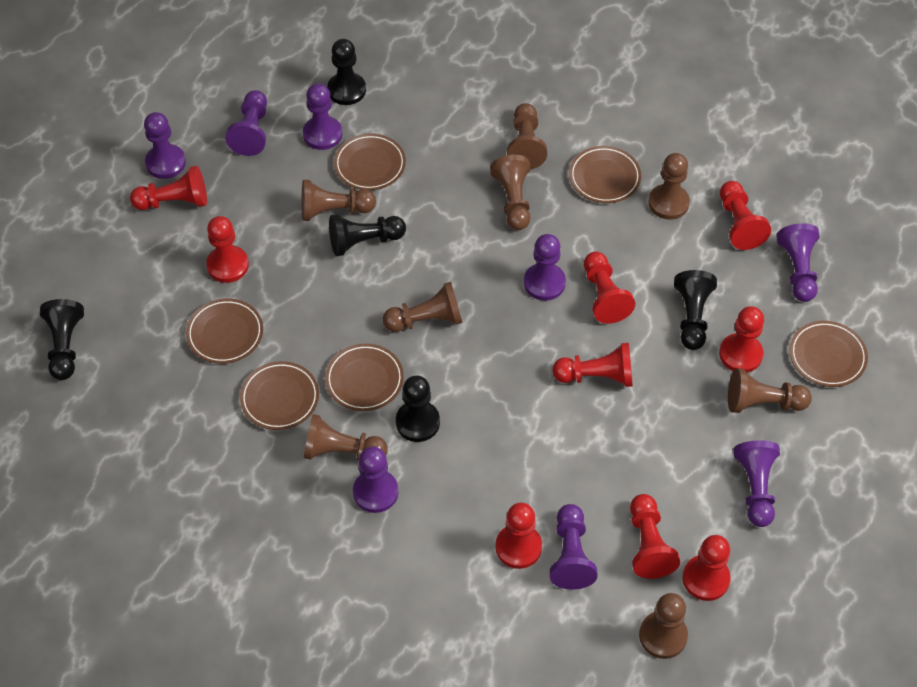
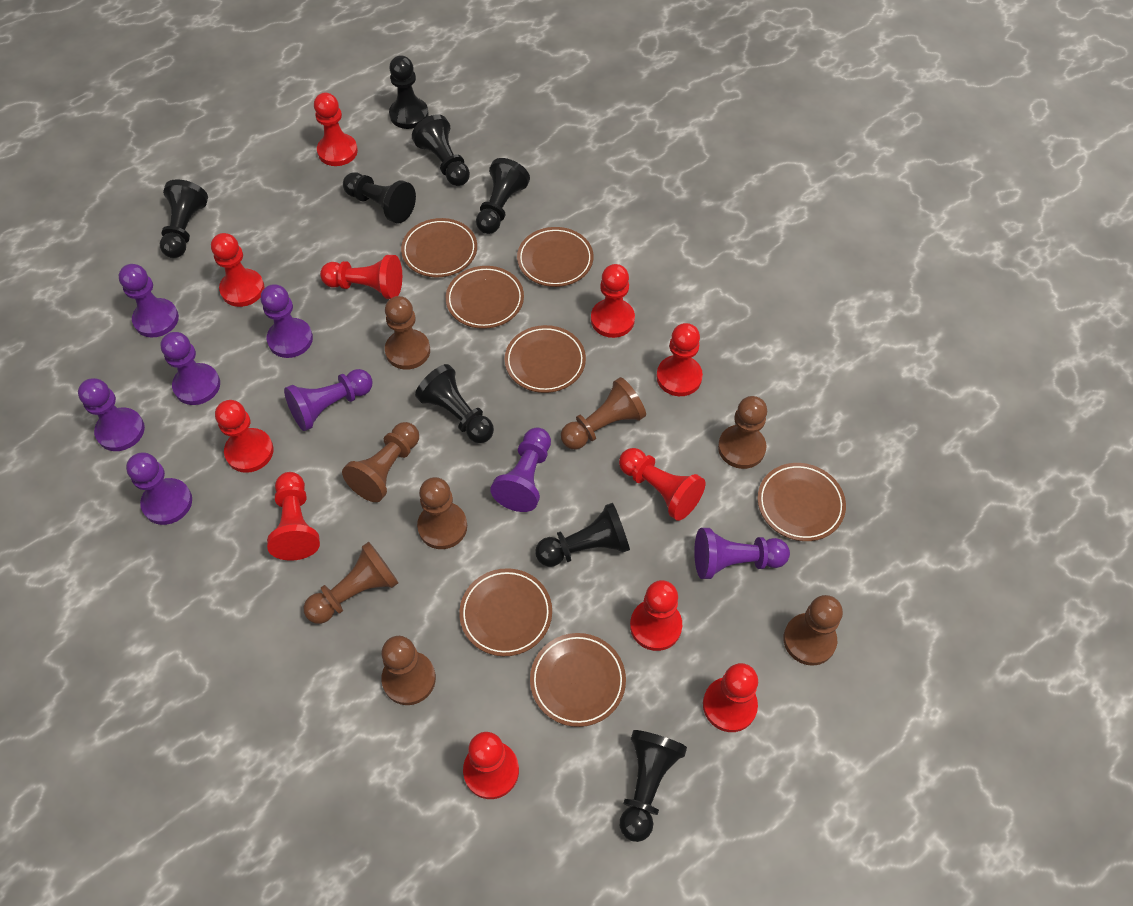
black pawn: [40,299,84,380] [327,39,366,105] [329,214,406,256] [396,375,440,442] [674,270,717,350] = 5 -> [160,179,208,258] [343,172,416,223] [389,55,429,129] [412,114,470,186] [415,364,494,443] [476,158,530,234] [535,503,630,567] [620,730,687,842] = 8
brown plate: [186,298,263,364] [240,361,319,430] [325,344,404,411] [334,134,406,190] [569,146,641,203] [790,321,868,387] = 6 -> [401,218,477,277] [446,266,524,329] [459,568,552,656] [505,325,586,393] [517,227,593,287] [530,633,626,727] [757,463,846,541] = 7
red pawn: [130,166,207,210] [206,216,249,283] [496,502,542,569] [552,343,633,387] [584,252,635,324] [630,494,680,579] [683,535,731,601] [719,306,764,372] [720,181,771,250] = 9 -> [211,233,265,307] [215,400,274,473] [267,472,320,561] [314,93,358,166] [320,255,402,299] [463,732,519,799] [591,264,635,338] [619,448,705,521] [630,580,682,651] [656,323,703,396] [703,663,758,732] = 11

